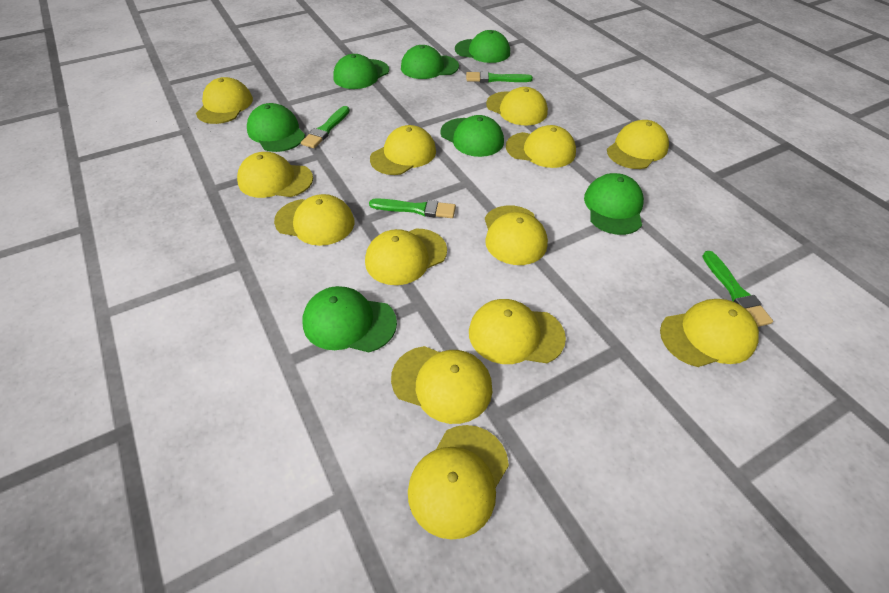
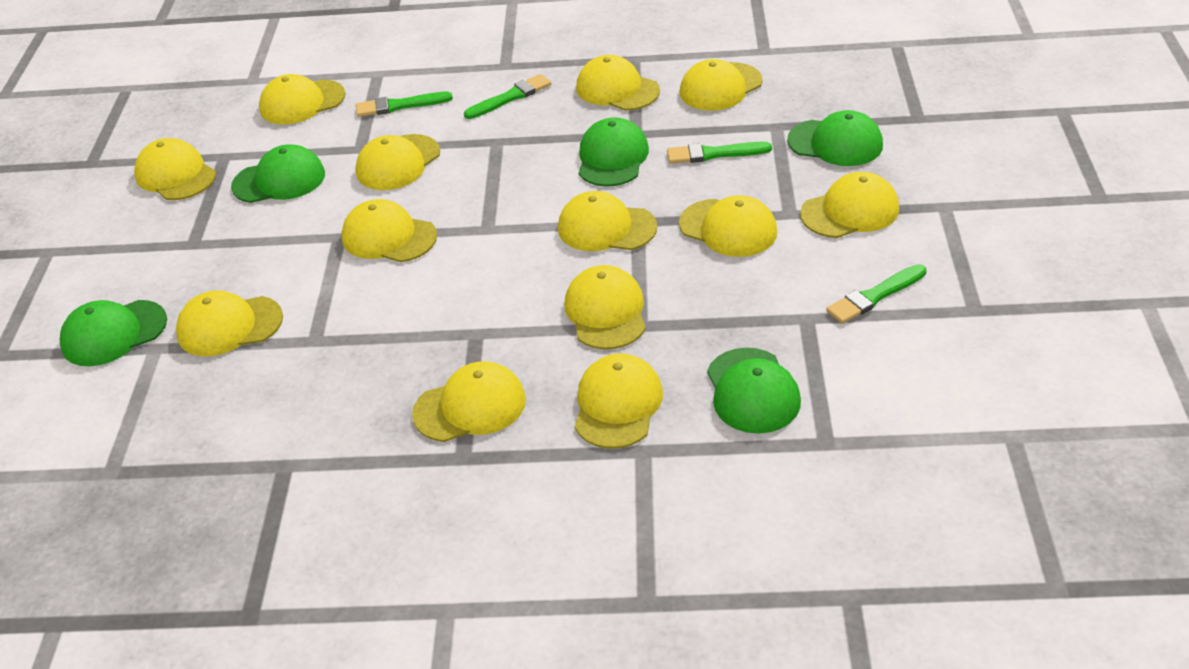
green cap: [247,103,305,152] [303,286,397,352] [333,54,389,89] [401,45,459,79] [440,115,504,157] [455,30,510,63] [584,173,644,235] = 7 -> [60,300,167,366] [231,144,325,203] [579,117,649,187] [707,348,801,433] [787,110,883,166] = 5

